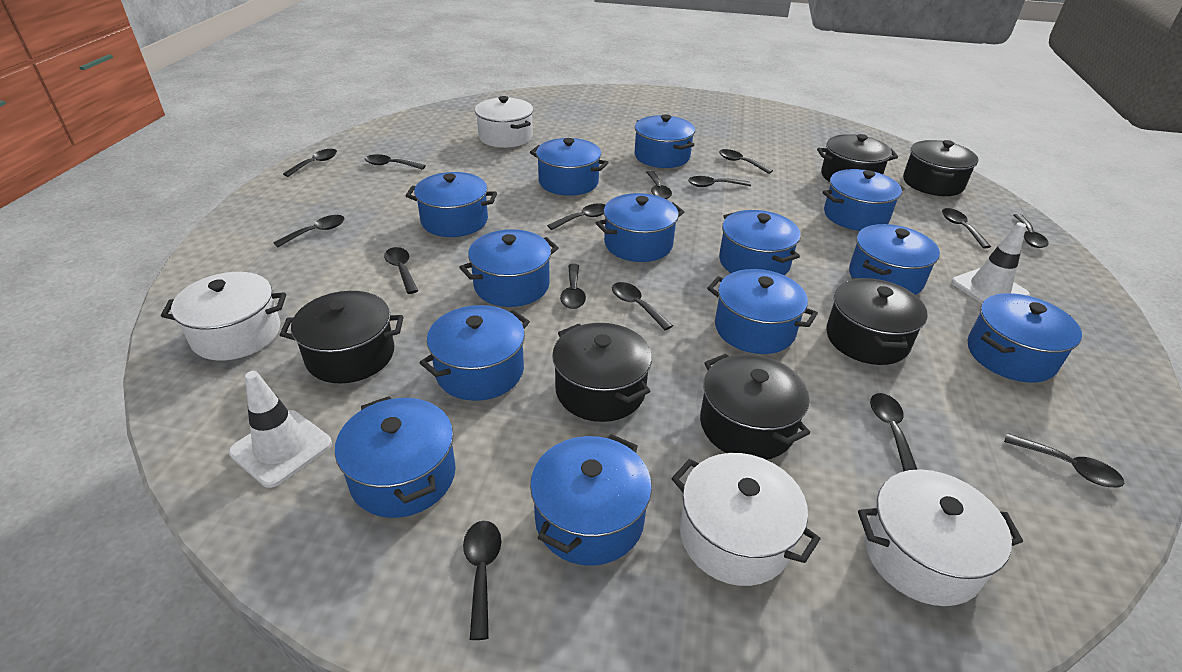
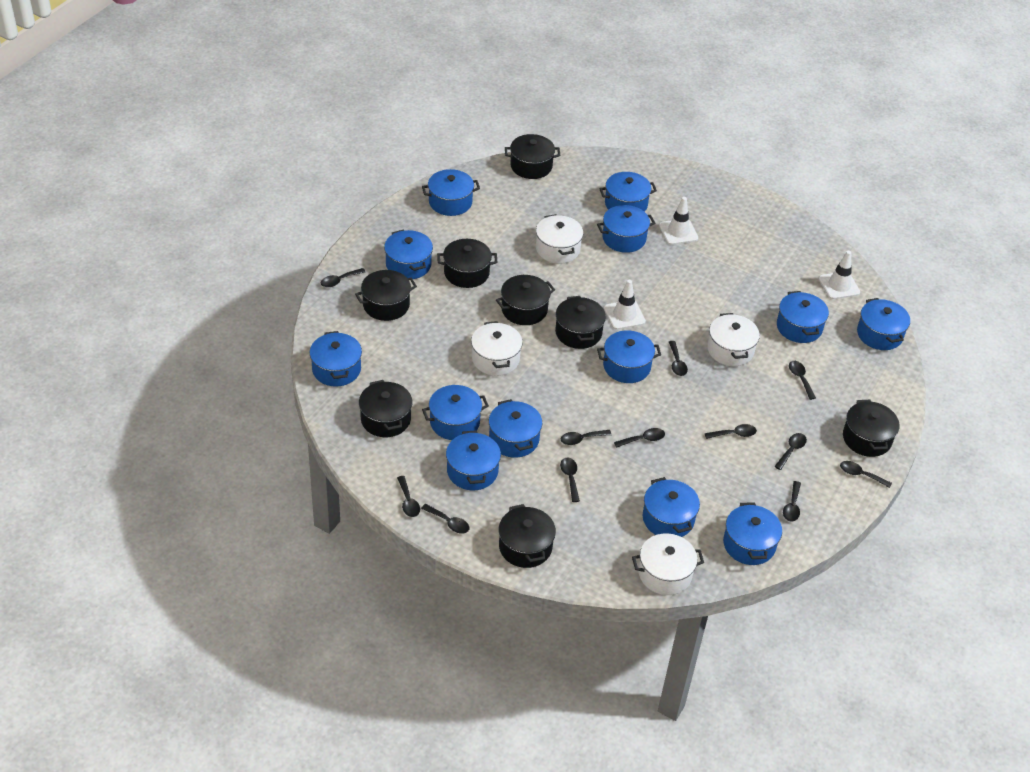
black pot: [280,291,404,383] [552,323,652,422] [700,354,810,460] [817,134,898,182] [826,278,928,365] [903,140,978,196] = 6 -> [355,270,417,321] [359,380,412,437] [437,239,497,288] [496,275,555,325] [499,504,556,568] [505,134,560,179] [555,296,606,349] [843,400,899,457] = 8
black spoon: [273,215,345,247] [283,149,337,177] [365,154,426,170] [384,247,418,294] [463,521,501,640] [547,203,605,230] [560,264,586,309] [612,282,673,330] [646,171,672,199] [688,176,751,187] [719,149,773,174] [870,393,918,471] [942,208,991,249] [1004,433,1124,487] [1014,214,1049,248] = 15 -> [321,268,366,287] [397,476,420,517] [421,504,469,534] [560,458,580,502] [561,430,612,445] [614,428,665,448] [669,341,688,376] [705,424,757,439] [774,433,807,470] [783,481,801,522] [789,361,816,400] [840,461,892,488] = 12
white traffic cone: [229,371,332,488] [951,222,1030,303] = 2 -> [604,280,646,330] [659,197,698,245] [819,251,860,299] = 3

